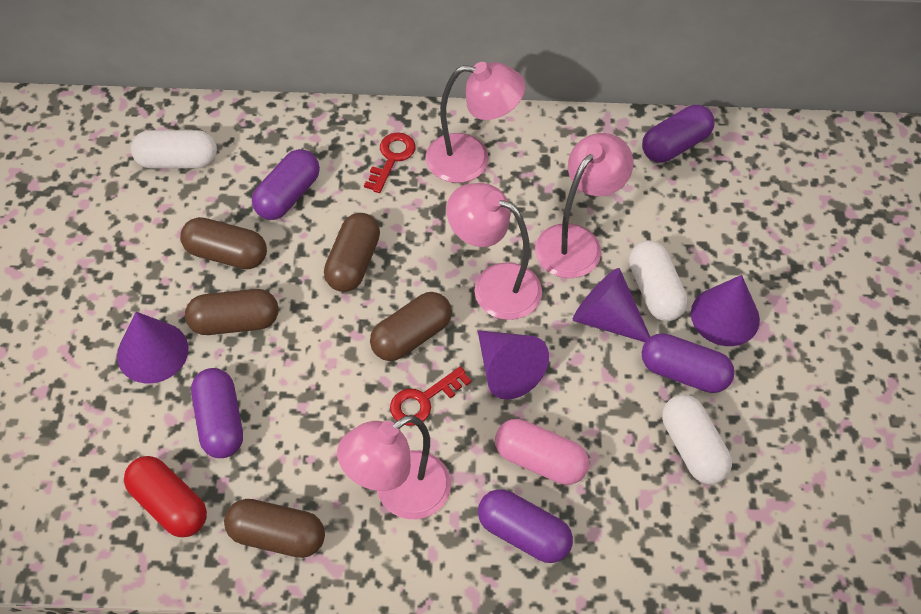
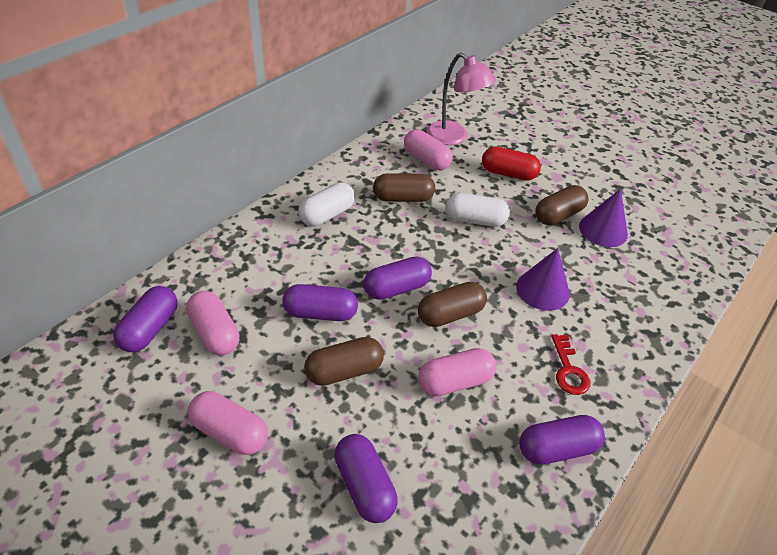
brown capsule: [180,217,267,269] [185,289,278,335] [224,499,325,558] [324,213,380,292] [370,292,452,361] = 5 -> [304,337,384,386] [373,173,435,202] [418,282,487,327] [535,185,589,225] = 4
pink capsule: [495,419,589,485] = 1 -> [186,291,239,355] [188,391,268,455] [404,129,453,170] [418,348,496,396] = 4
pink lamp: [337,415,451,519] [426,62,525,183] [447,183,542,320] [535,133,633,278] = 4 -> [427,53,496,145] = 1
purple cone: [117,312,188,384] [478,330,549,400] [573,268,650,342] [691,275,760,346] = 4 -> [516,248,570,311] [579,189,628,247] = 2
red key: [364,132,415,193] [390,366,471,426] = 2 -> [551,334,590,395] = 1
white capsule: [131,130,217,168] [629,240,688,321] [662,395,732,484] = 3 -> [298,182,355,226] [446,193,510,227] = 2

